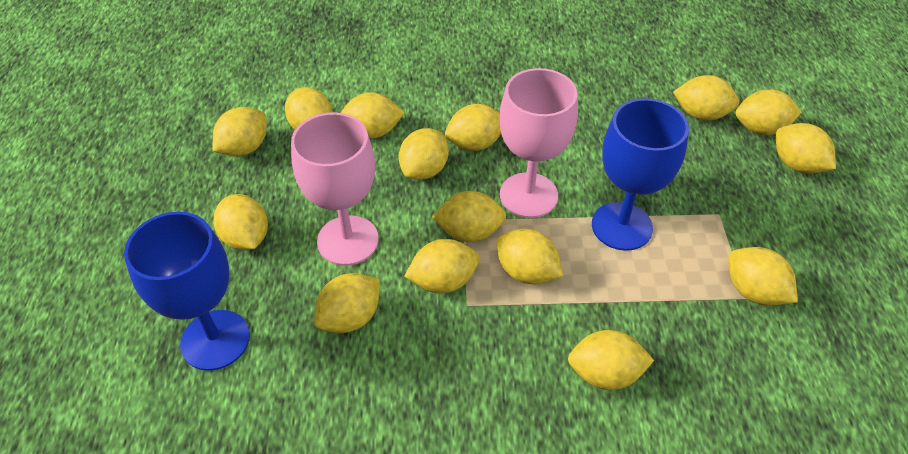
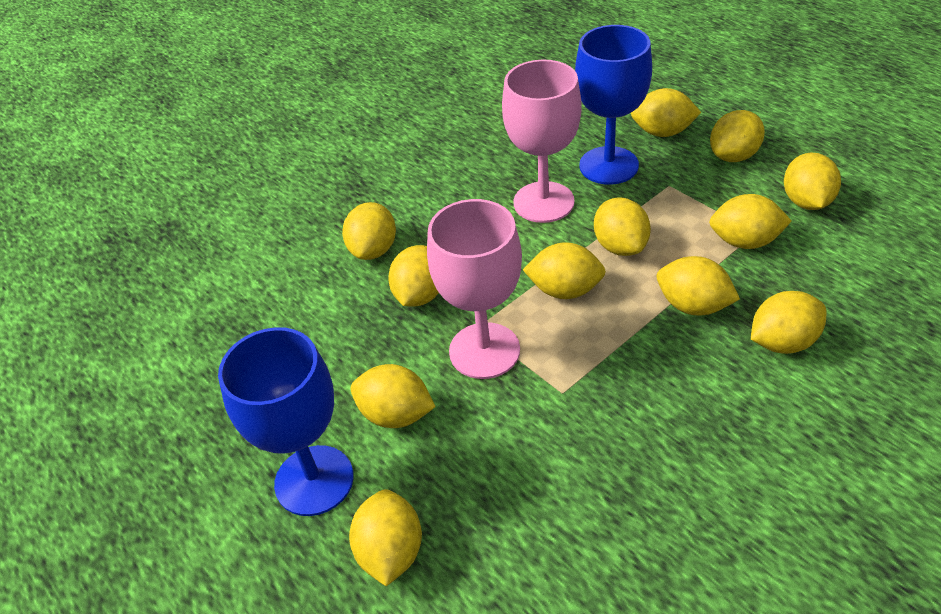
yellow lemon: [213,107,267,156] [213,194,268,250] [285,87,332,129] [314,273,380,333] [340,93,405,138] [399,128,449,180] [404,239,479,293] [432,191,506,242] [445,104,501,151] [496,229,563,284] [568,330,654,390] [673,75,739,120] [728,247,798,306] [736,89,801,135] [776,123,836,173] = 15 -> [342,202,396,260] [349,489,422,586] [350,364,436,428] [388,245,439,307] [523,242,606,299] [594,198,651,256] [631,88,701,137] [657,256,740,316] [709,194,792,249] [710,110,765,162] [751,291,826,354] [784,153,841,210] = 12

